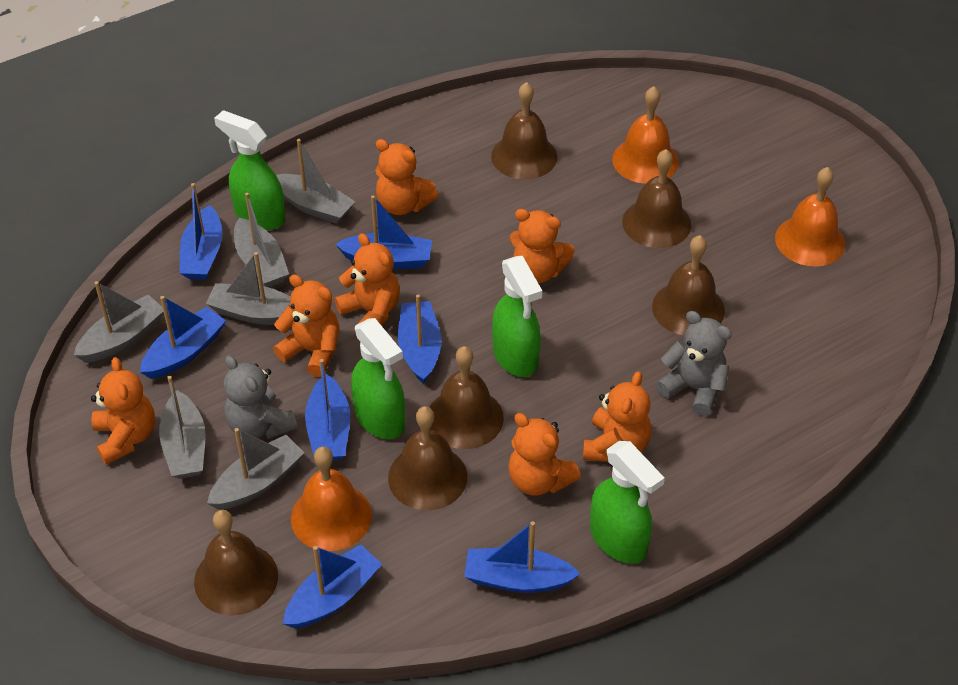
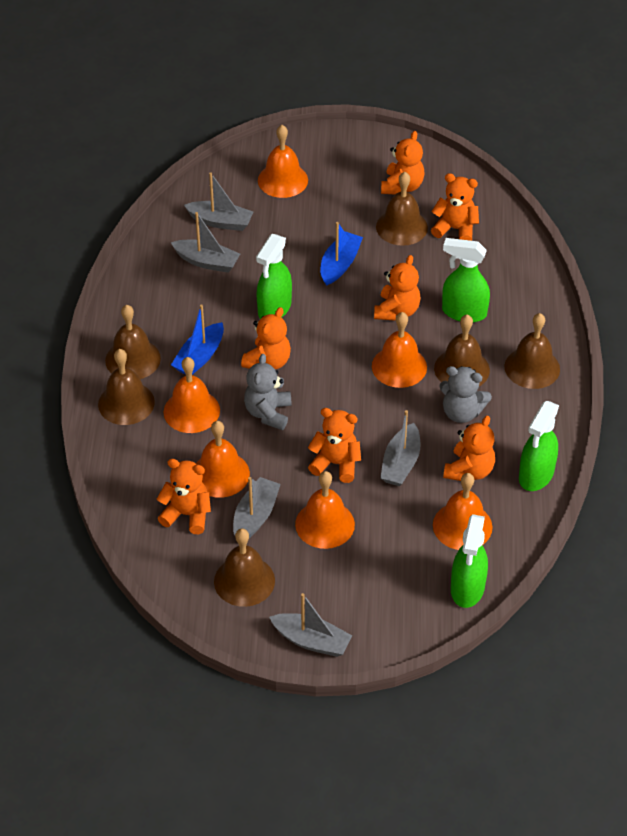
blue boat: [140,296,226,379] [180,183,222,280] [283,545,382,628] [305,359,350,461] [335,195,432,269] [398,295,441,384] [464,521,580,593] = 7 -> [171,304,224,375] [320,222,363,286] = 2
grey boat: [73,281,164,363] [159,376,206,479] [206,252,291,325] [207,428,304,509] [234,193,289,287] [276,139,355,224] = 6 -> [171,212,240,273] [184,172,253,231] [233,477,281,538] [269,593,352,657] [380,410,420,486] = 5
orange bell: [291,446,372,551] [612,86,679,184] [775,167,845,267] = 3 -> [164,357,220,433] [196,421,250,498] [258,125,308,198] [295,471,355,549] [372,312,427,388] [433,473,492,550] = 6

